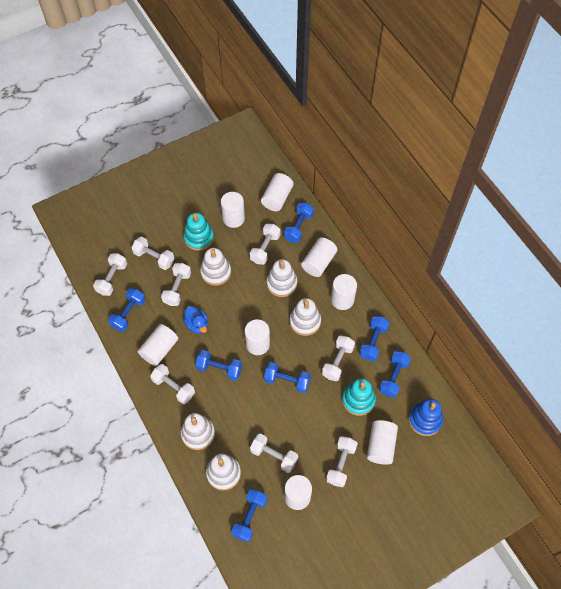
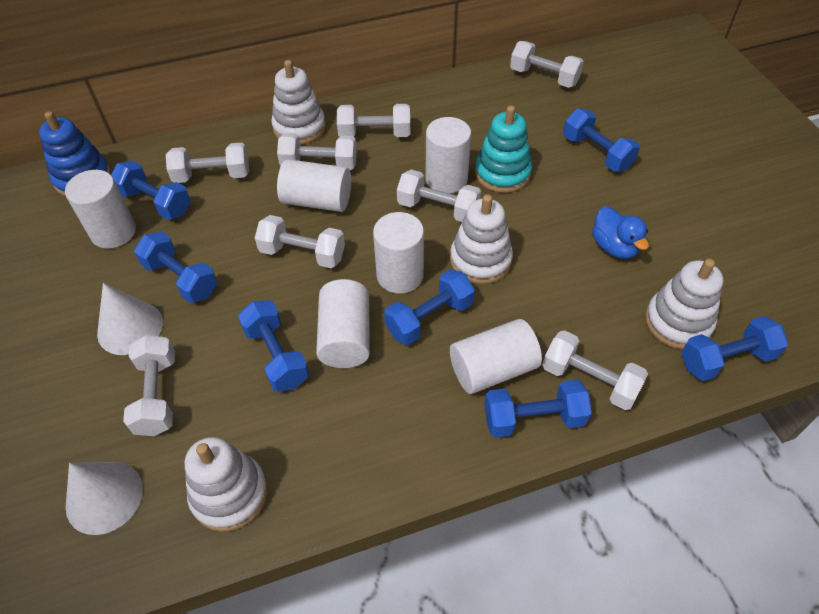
turquoise stacking toy: [183,213,214,251] [342,378,376,416] = 2 -> [475,106,532,193] = 1
white cone: none = 0 -> [66,462,143,535] [97,283,163,355] = 2
white cylinder: [138,324,178,366] [221,192,245,228] [245,319,270,355] [261,173,293,211] [285,475,312,510] [301,237,337,277] [331,274,357,310] [367,420,398,465] = 8 -> [65,170,136,249] [277,159,351,212] [316,279,370,368] [373,212,424,294] [425,117,471,194] [450,319,542,394] = 6
white stacking toy: [181,413,215,450] [200,248,231,286] [206,454,241,491] [267,259,297,297] [290,298,321,336] = 5 -> [185,437,268,532] [271,60,326,145] [450,194,513,284] [645,259,723,349] = 4

